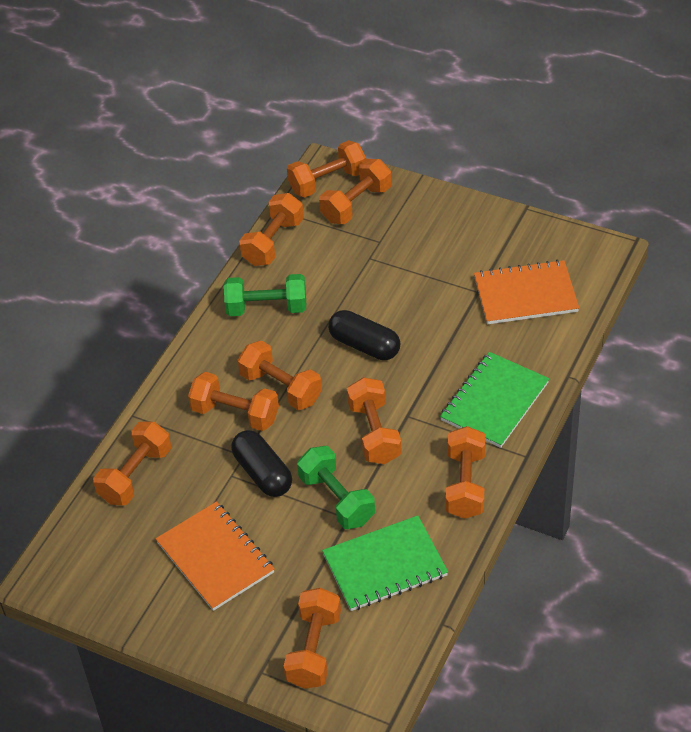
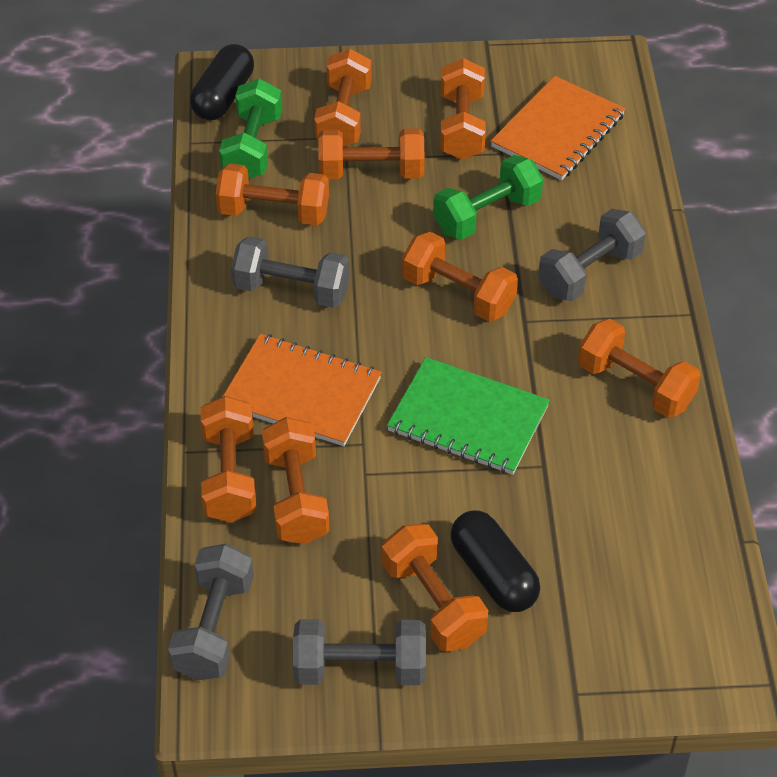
green notebook: [322,515,448,611] [440,352,549,448] = 2 -> [387,357,550,475] = 1
grey dumbbell: none = 0 -> [168,544,254,680] [231,236,350,308] [293,619,426,685] [538,209,646,301] = 4

